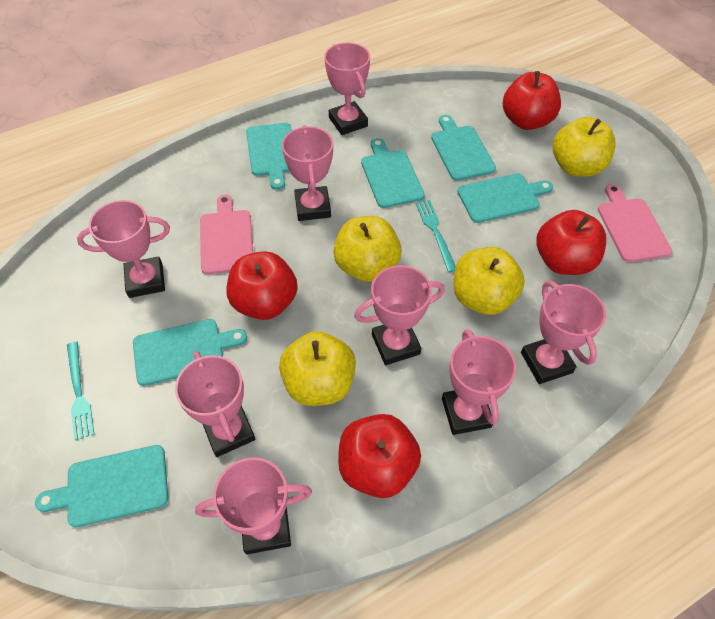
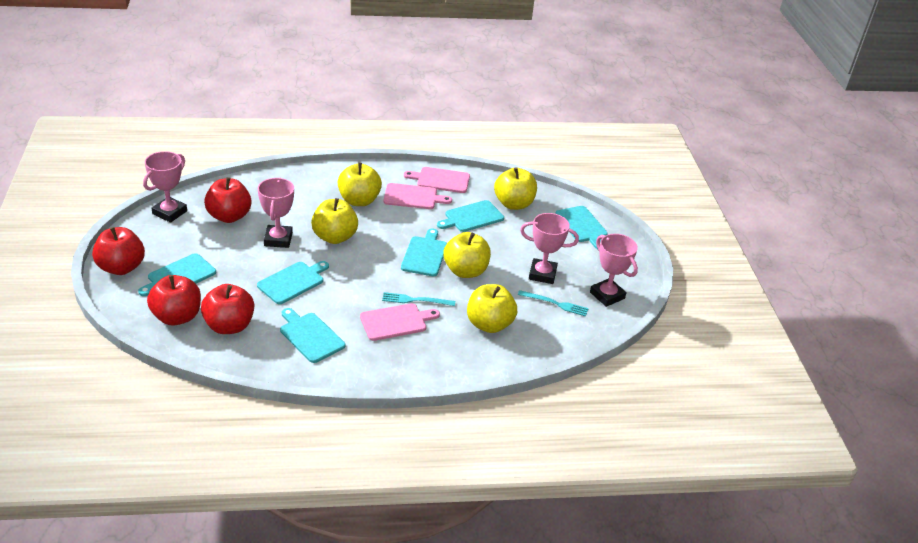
pink cutting board: [200,195,253,274] [598,184,672,262] = 2 -> [360,303,440,341] [383,183,452,209] [404,167,470,193] = 3
pink trophy: [77,200,170,298] [175,351,255,457] [195,457,312,554] [282,125,333,221] [324,42,370,135] [354,265,445,365] [442,329,516,435] [521,280,606,384] = 8 -> [143,151,187,223] [258,178,294,248] [520,213,579,284] [590,234,638,307] = 4
yellow apple: [279,331,356,406] [333,216,401,282] [453,247,525,315] [553,117,615,177] = 4 -> [311,198,358,244] [338,163,382,206] [444,232,491,278] [467,284,517,333] [494,167,537,210] = 5

